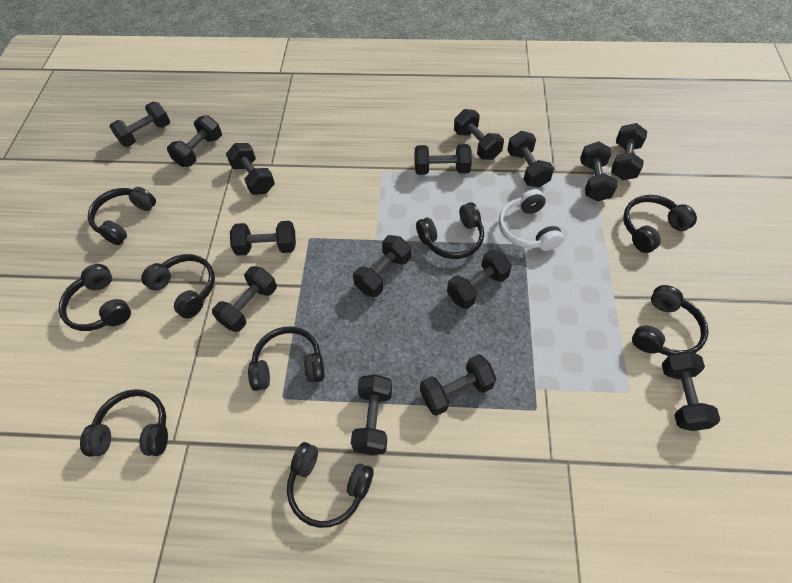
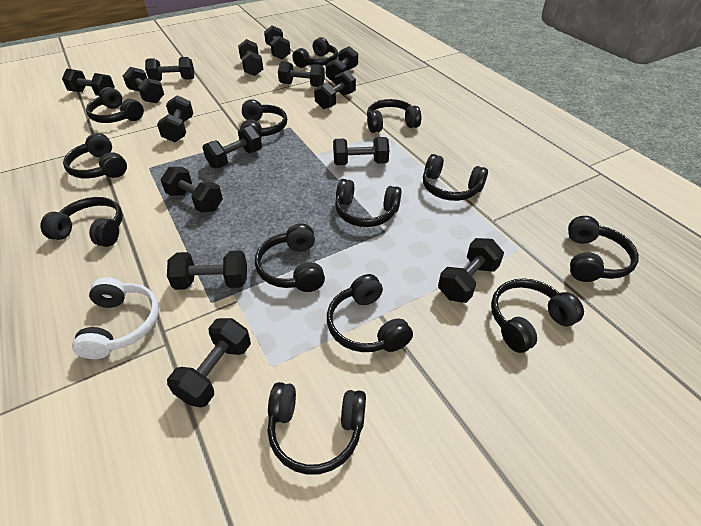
black headphones: [59,264,131,331] [80,389,168,456] [88,187,156,245] [141,254,215,319] [248,326,324,391] [287,442,373,528] [416,202,484,259] [623,195,697,253] [632,285,709,356] = 9 -> [41,197,123,247] [63,133,127,178] [86,87,144,123] [240,99,287,137] [255,223,325,292] [268,382,366,475] [292,37,338,68] [327,274,413,352] [335,179,402,227] [367,99,421,133] [423,154,488,201] [491,278,584,353] [568,216,639,282] = 13

